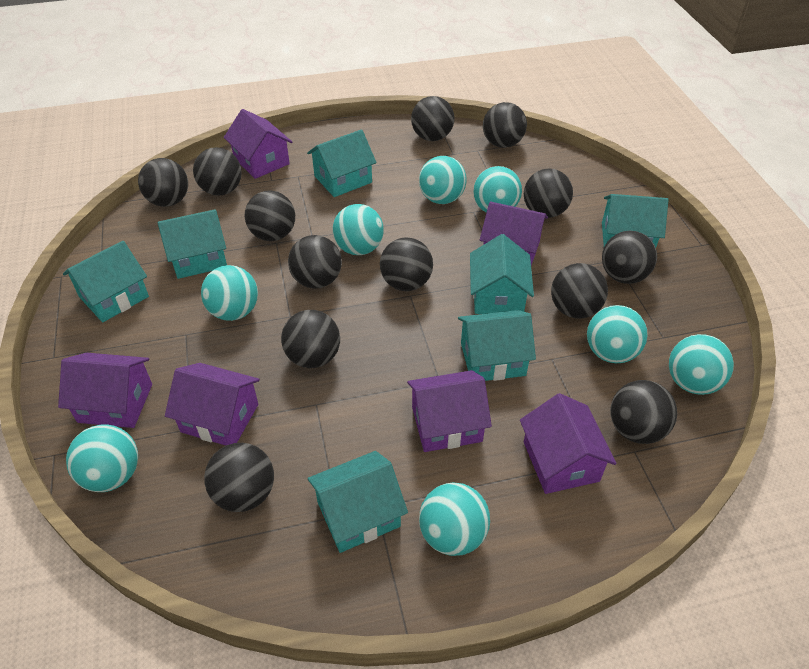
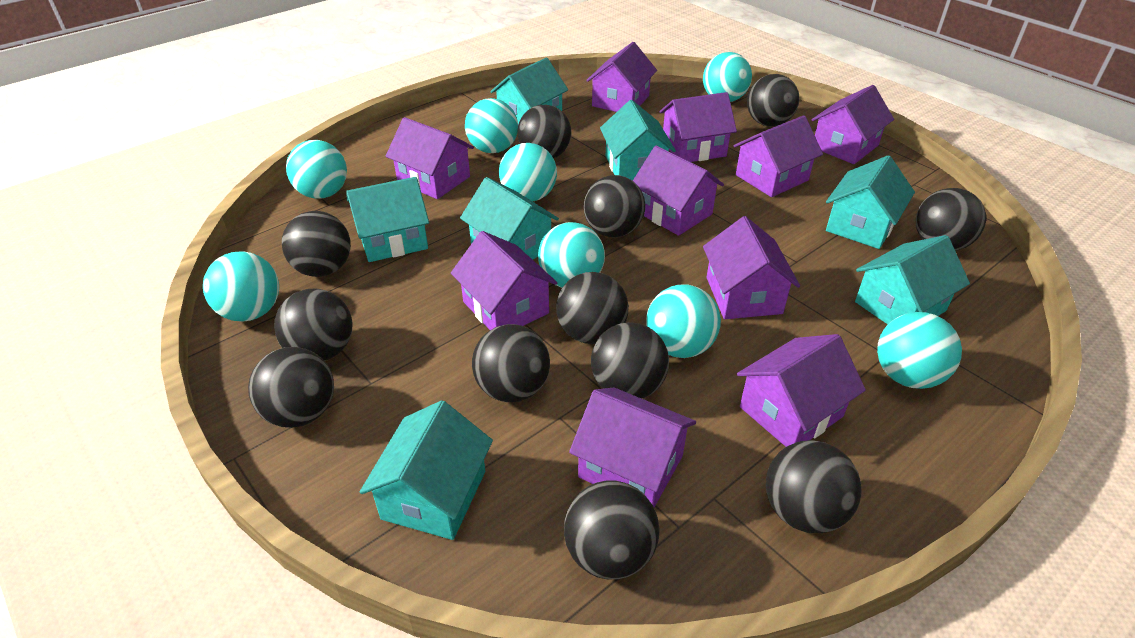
black ball: [138,158,188,207] [193,147,242,195] [204,443,274,512] [245,190,295,241] [281,310,340,368] [288,235,342,289] [380,238,433,291] [411,96,455,141] [483,102,527,148] [524,168,573,218] [551,263,608,318] [602,231,657,284] [610,380,677,444] = 13 -> [248,347,334,428] [274,289,352,361] [282,211,351,277] [472,324,550,402] [517,104,571,158] [556,272,629,344] [564,481,660,579] [584,175,645,237] [591,322,669,399] [747,74,799,127] [766,440,862,533] [916,188,986,251] = 12
purple house: [58,353,152,428] [165,363,260,445] [224,109,292,179] [407,370,492,452] [480,202,548,265] [520,393,617,494] = 6 -> [385,117,474,199] [451,231,557,330] [569,388,696,507] [586,42,657,112] [633,146,724,236] [659,92,737,162] [703,216,800,319] [734,115,823,197] [737,334,866,447] [812,85,894,164] = 10

